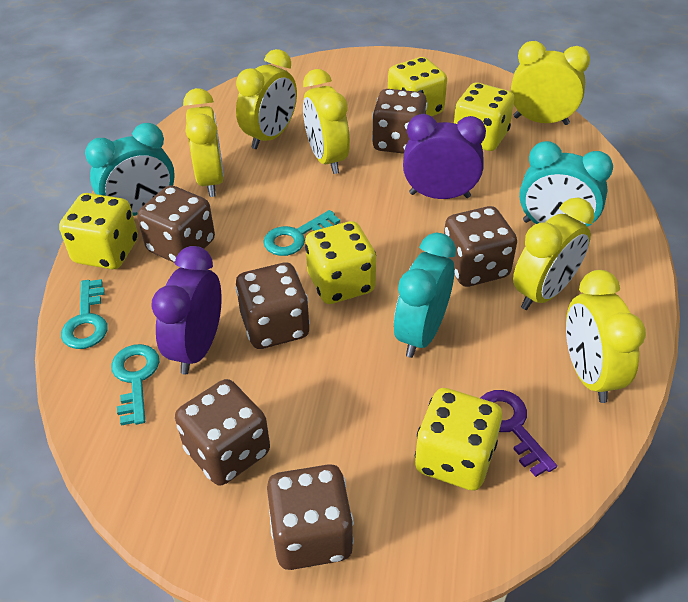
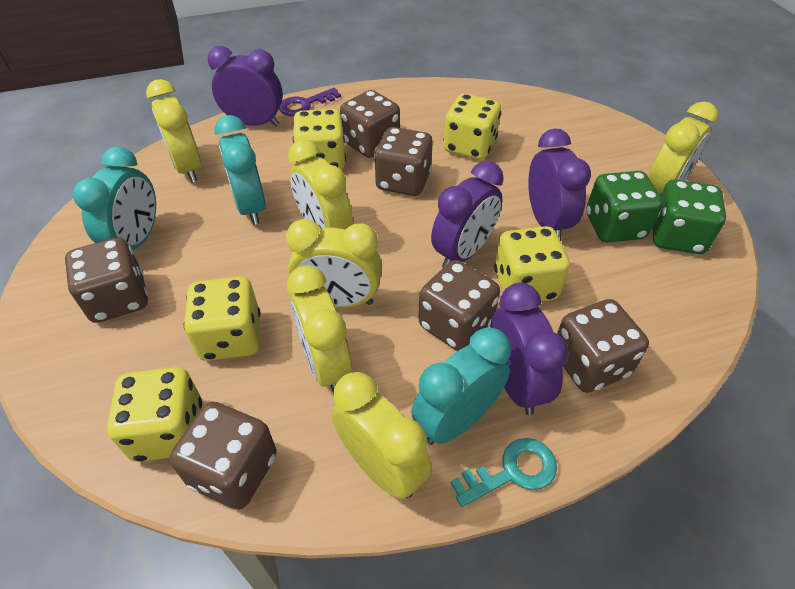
green dice: none = 0 -> [586,171,663,242] [653,180,726,254] = 2
purple clock: [151,246,222,375] [403,114,486,199] = 2 -> [207,46,283,126] [431,161,504,268] [491,283,569,415] [528,129,591,241] = 4
turquoise key: [61,279,108,349] [111,344,159,426] [263,210,340,256] = 3 -> [451,438,557,507] = 1

